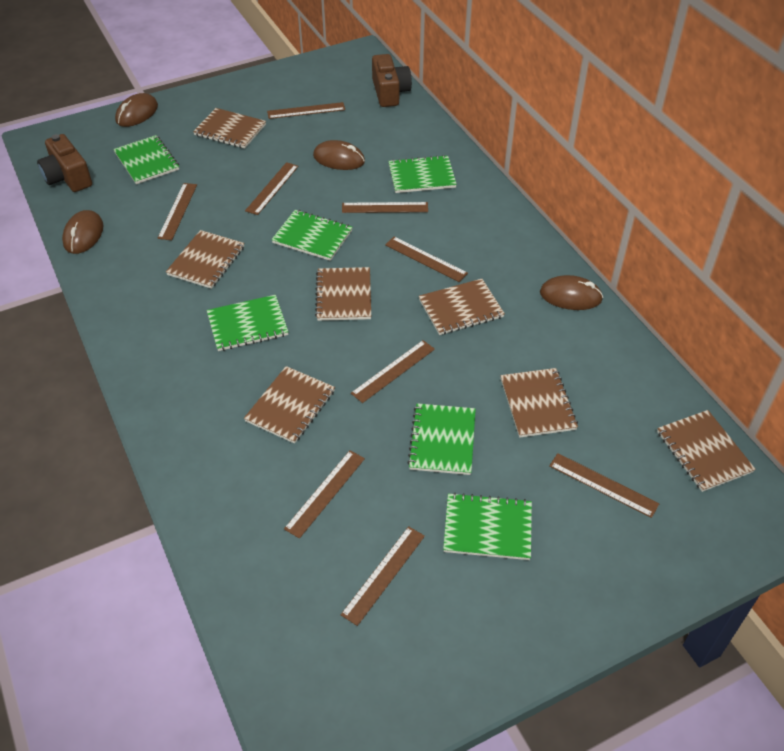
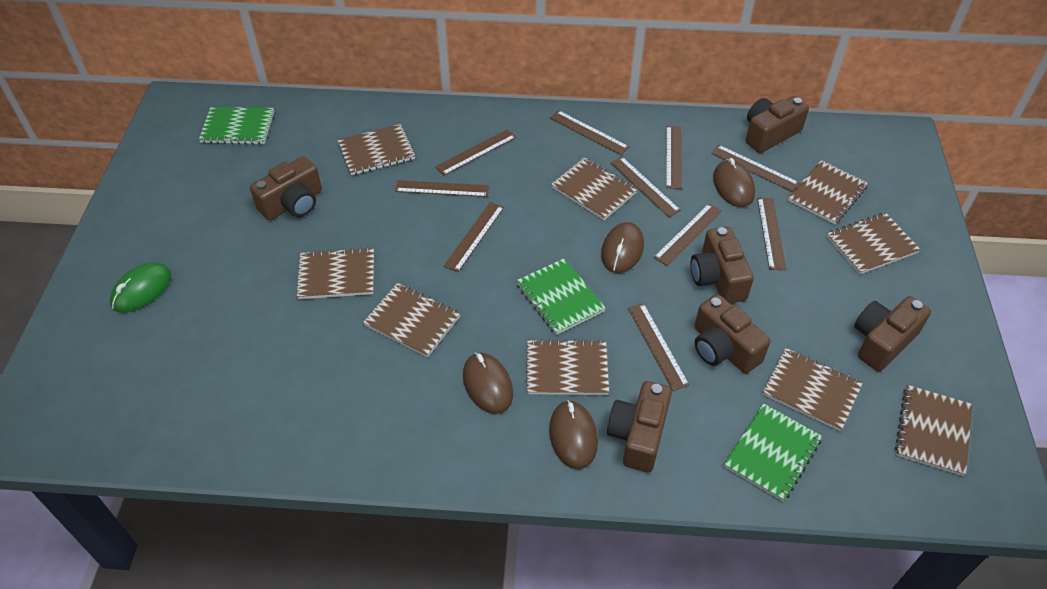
brown camera: [37,134,92,192] [372,54,412,107] = 2 -> [250,156,322,220] [607,381,672,473] [690,227,754,303] [695,294,770,374] [746,96,809,153] [854,296,931,371] = 6
brown notebook: [166,230,244,289] [193,108,266,149] [244,366,335,444] [315,267,371,321] [419,279,505,335] [500,368,578,438] [657,410,756,492] = 7 -> [297,247,374,299] [338,124,415,175] [363,283,461,357] [527,339,609,395] [551,157,637,220] [762,348,863,431] [788,160,868,225] [827,212,921,275] [895,385,973,476] = 9
brown ruler: [157,183,197,240] [245,162,299,215] [267,102,345,119] [284,450,365,539] [341,526,425,626] [342,202,428,213] [351,340,435,403] [385,237,468,282] [549,453,659,518] = 9 -> [395,180,489,197] [435,129,516,176] [444,202,504,272] [550,110,629,155] [610,157,681,217] [628,303,690,391] [653,203,722,266] [666,126,682,189] [711,145,800,192] [757,198,786,270] = 10
green mouse: none = 0 -> [110,262,172,313] = 1
green notebook: [113,135,179,184] [207,295,289,351] [271,210,353,261] [388,155,457,193] [407,403,476,475] [443,493,532,560] = 6 -> [199,107,274,144] [516,258,606,335] [724,403,822,502] = 3

